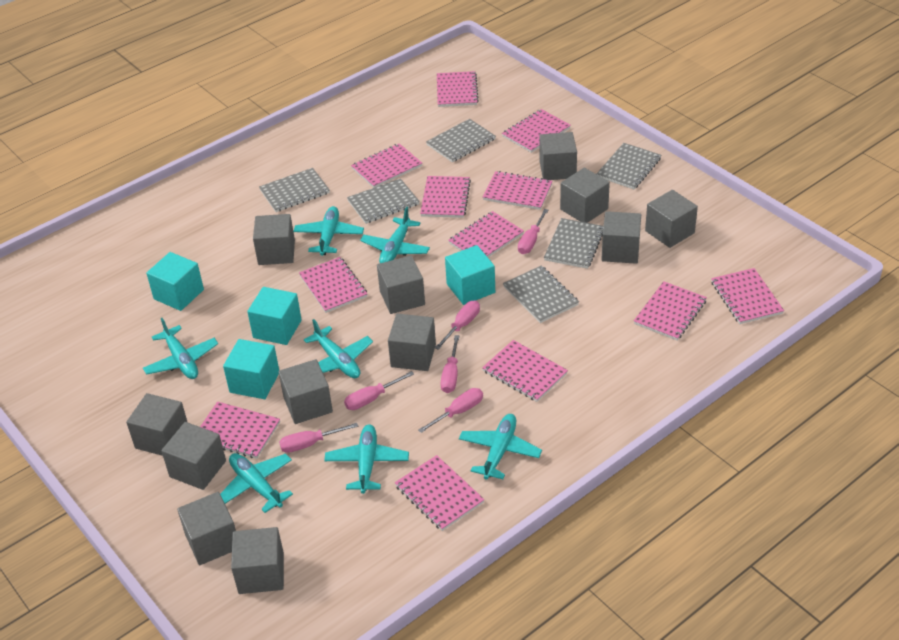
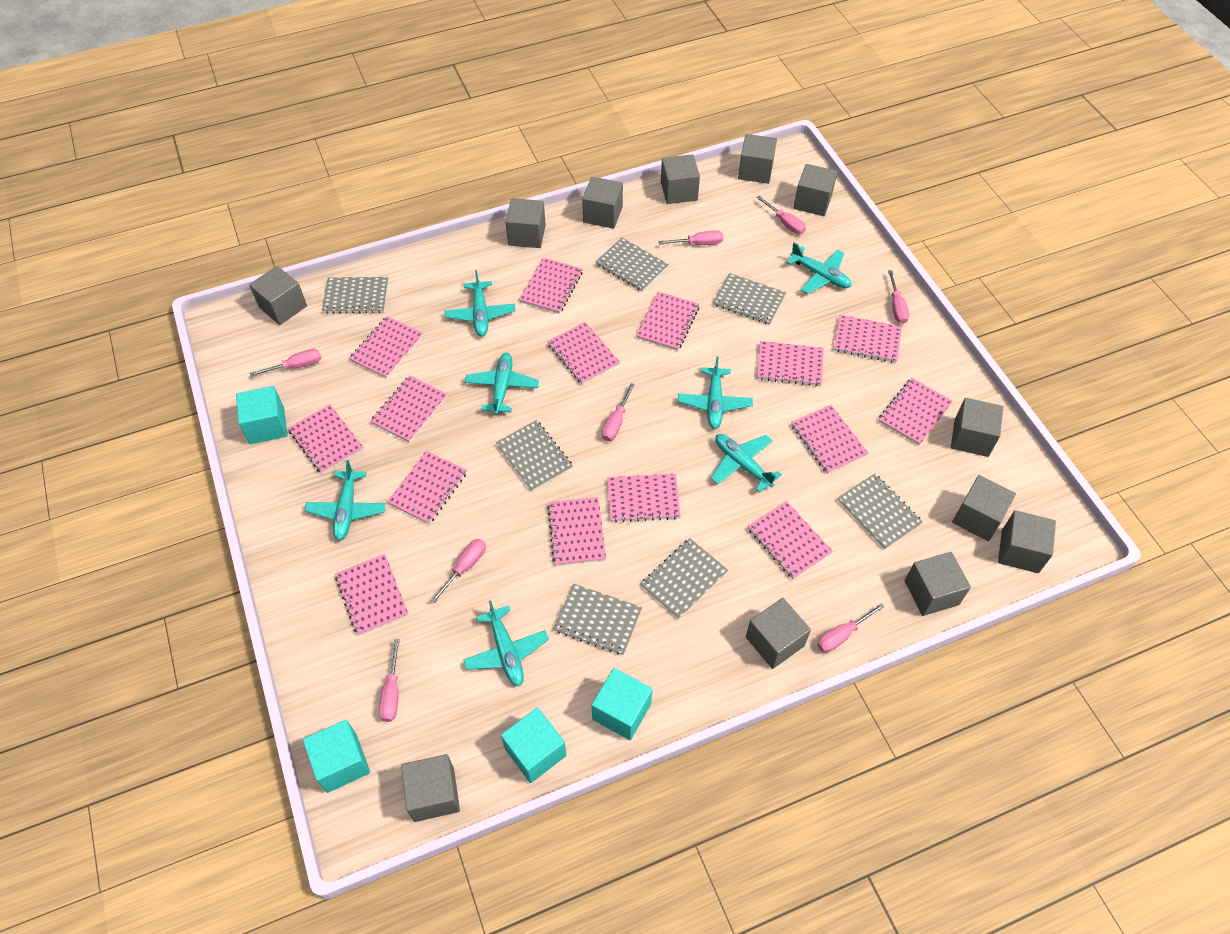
grey notebook: [259,168,330,212] [347,178,420,224] [426,119,496,162] [503,266,579,323] [544,218,604,269] [596,143,661,189] = 6 -> [322,277,388,314] [496,420,573,491] [554,584,642,655] [596,237,669,292] [641,538,728,619] [713,273,786,325] [838,473,923,549] = 7
pink notebook: [200,402,280,459] [299,257,367,313] [351,144,422,188] [395,455,485,531] [420,176,471,218] [437,71,479,107] [448,211,524,257] [482,340,568,402] [483,171,552,210] [502,109,571,153] [634,281,707,340] [711,268,784,324] = 12 -> [288,404,364,474] [335,554,408,636] [349,316,423,378] [371,375,447,443] [388,451,467,524] [519,257,582,314] [547,322,620,385] [547,497,606,566] [607,474,681,523] [636,292,700,351] [748,501,833,579] [757,341,824,386] [791,405,869,474] [833,315,902,363] [878,378,953,445] = 15
pink screwdriver: [279,423,358,453] [344,371,414,410] [418,388,483,433] [435,301,480,350] [440,335,459,393] [518,209,548,254] = 6 -> [250,349,321,377] [379,639,400,722] [431,539,486,603] [602,383,635,441] [658,230,723,245] [756,196,806,234] [817,603,885,653] [888,270,910,324] = 8

